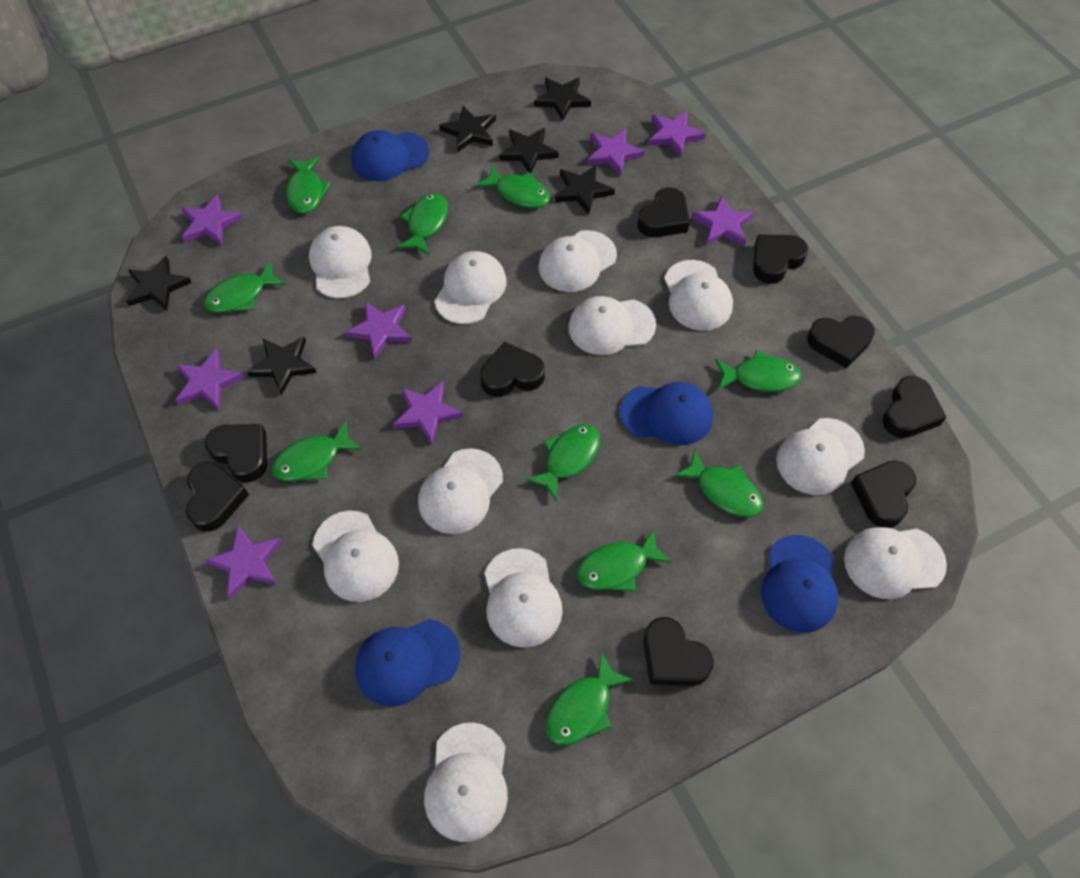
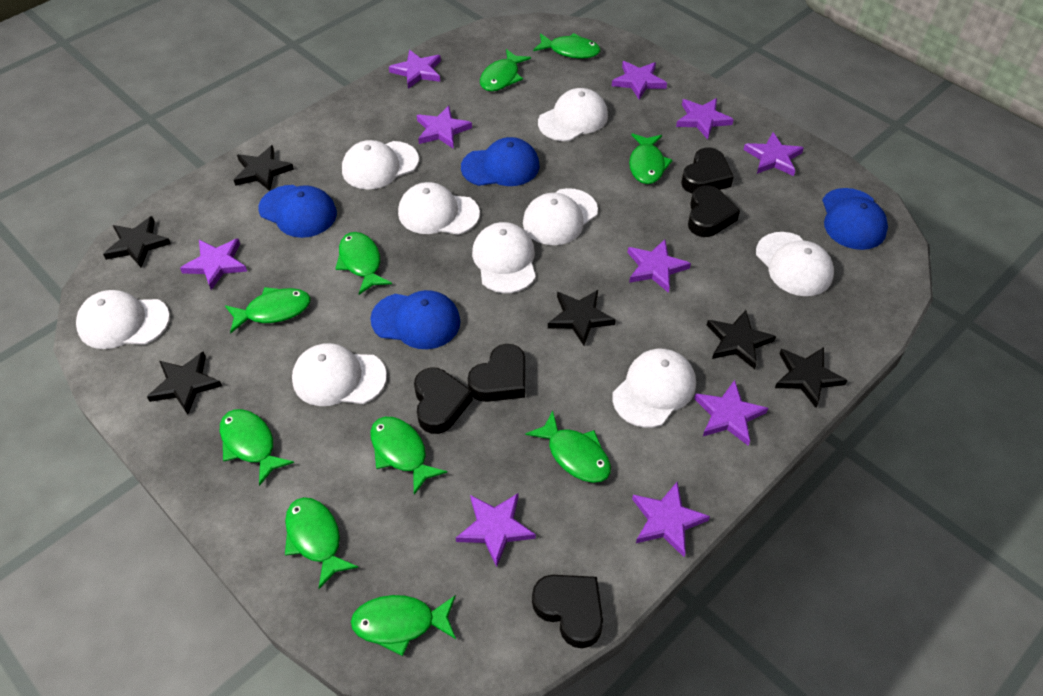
black heart: [186,461,249,532] [205,424,267,483] [480,342,545,397] [638,187,690,237] [643,617,714,686] [753,235,808,284] [807,316,875,368] [851,461,916,528] [882,376,947,438] = 9 -> [414,367,473,434] [468,344,525,402] [532,575,603,648] [681,147,733,193] [688,185,740,237] = 5
purple star: [175,349,244,410] [182,194,243,245] [205,526,282,599] [345,302,412,358] [393,381,463,444] [587,128,645,176] [648,111,706,157] [691,196,754,246] = 8 -> [180,238,247,290] [389,50,441,89] [417,106,472,149] [456,493,536,567] [612,61,667,100] [628,240,691,293] [632,482,710,557] [676,98,734,139] [694,380,768,446] [743,132,804,176] = 10
white cap: [309,226,372,299] [312,511,399,602] [418,448,503,534] [424,723,508,842] [435,251,507,324] [484,548,563,648] [538,230,617,292] [568,296,656,355] [664,260,733,331] [776,418,865,495] [844,527,947,599] = 11 -> [76,290,170,349] [292,343,387,406] [342,140,419,189] [398,182,480,235] [472,222,536,293] [523,188,598,245] [538,88,608,141] [612,349,696,428] [756,232,834,296] = 9

